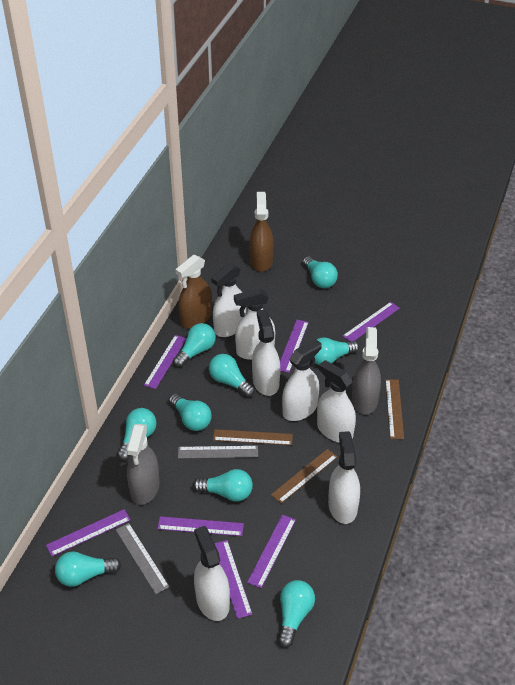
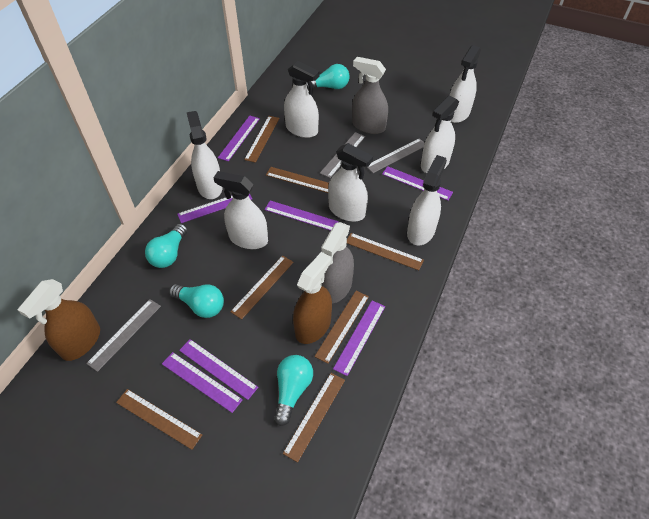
brown ruler: [213,429,293,445] [271,449,337,503] [385,379,404,439] = 3 -> [116,389,202,450] [230,256,294,319] [244,116,279,163] [266,167,329,193] [283,373,345,463] [314,291,369,364] [347,233,424,270] = 7
grey ruler: [116,523,169,594] [178,446,258,459] = 2 -> [86,299,161,372] [320,132,365,178] [367,138,425,173] = 3
turquoise light bulb: [55,551,121,587] [117,408,157,461] [169,394,212,431] [173,323,216,367] [193,469,253,502] [209,354,255,397] [278,580,315,648] [303,256,338,288] [314,337,359,365] = 9 -> [145,224,187,268] [169,284,224,318] [274,355,313,426] [306,64,350,89] = 4

